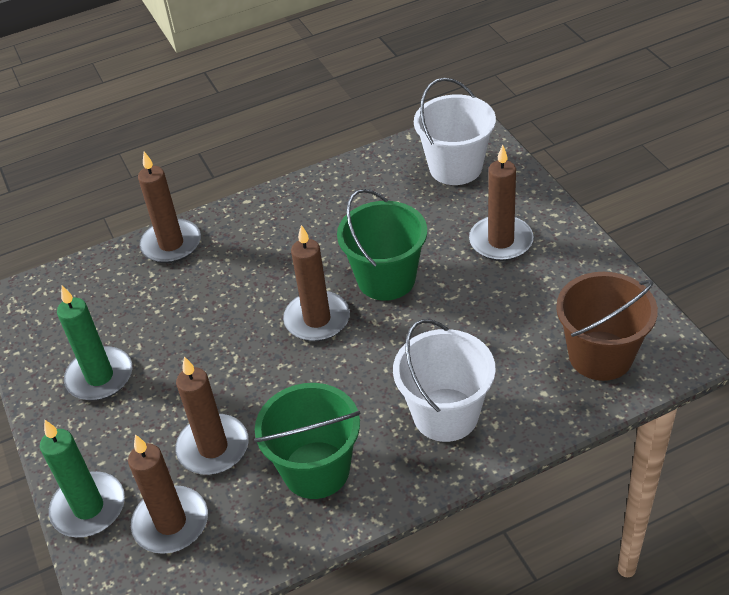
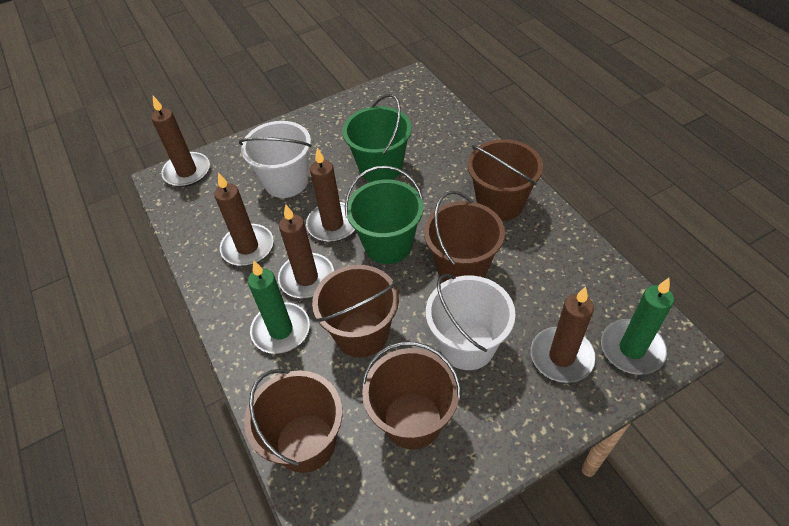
brown bucket: [556,272,658,381] = 1 -> [244,369,342,473] [312,265,399,357] [362,342,461,449] [424,191,505,282] [468,139,543,221] = 5

